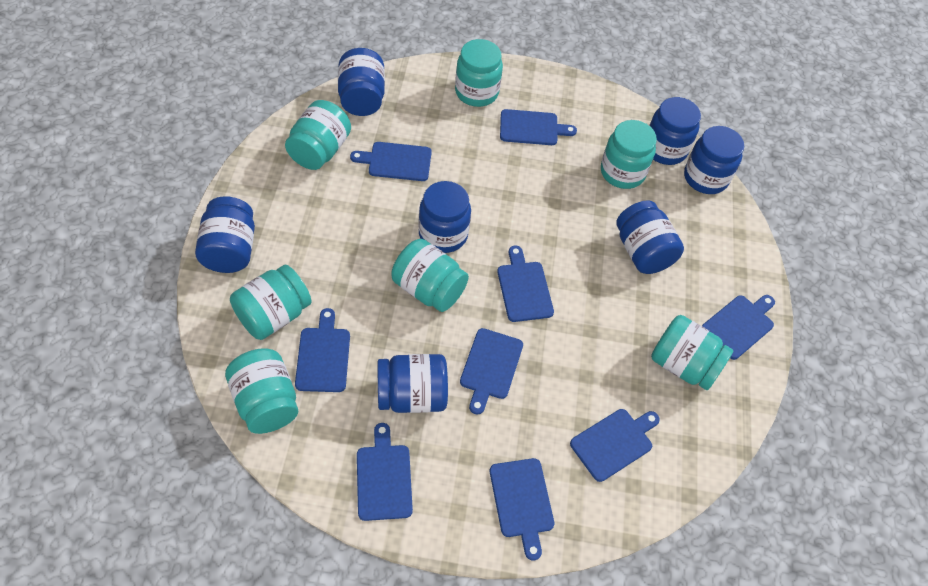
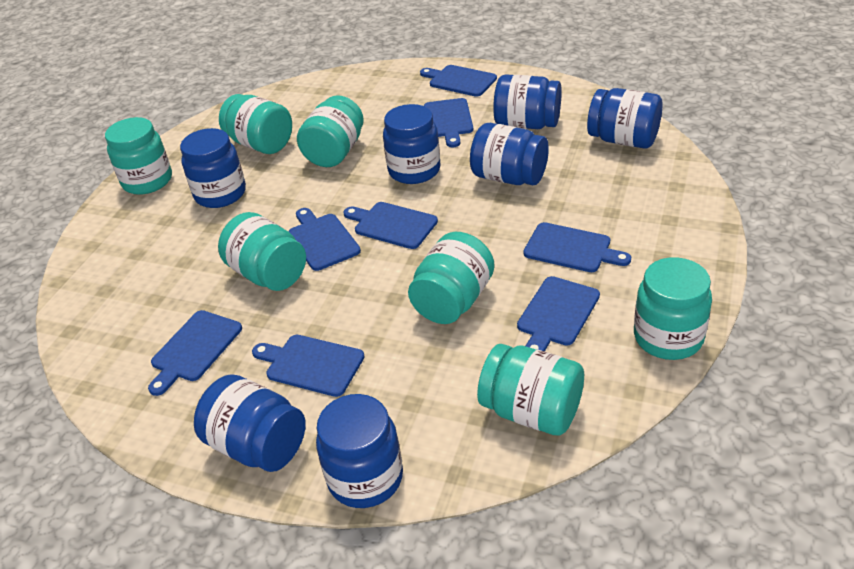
blue cutting board: [295,308,350,392] [350,142,432,181] [357,423,413,521] [460,328,523,414] [490,458,554,561] [497,246,554,322] [500,109,577,145] [570,409,660,482] [702,295,775,360] = 9 -> [148,310,242,396] [252,335,365,397] [288,208,361,271] [344,202,438,249] [420,65,497,97] [424,98,473,147] [517,276,600,351] [523,222,631,272] = 8

